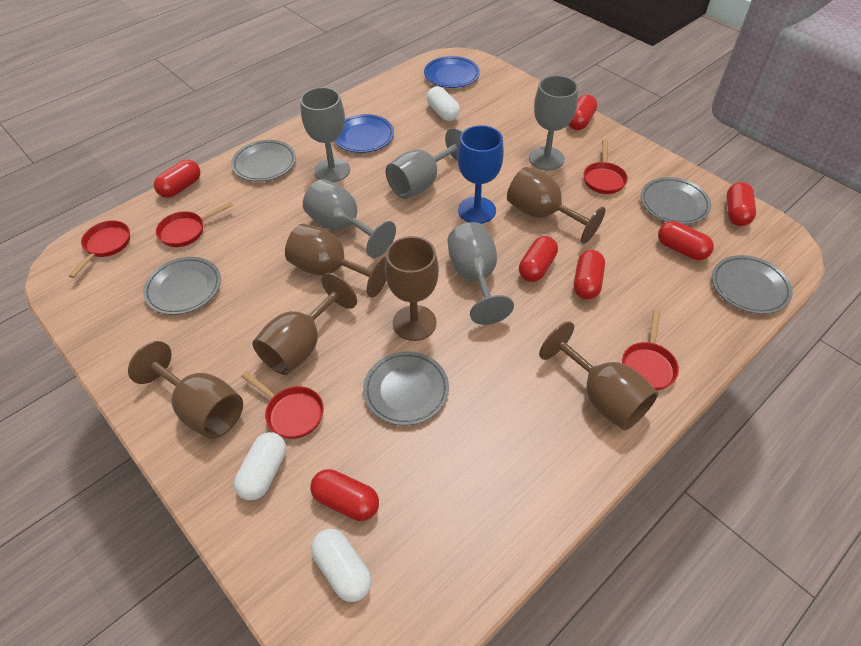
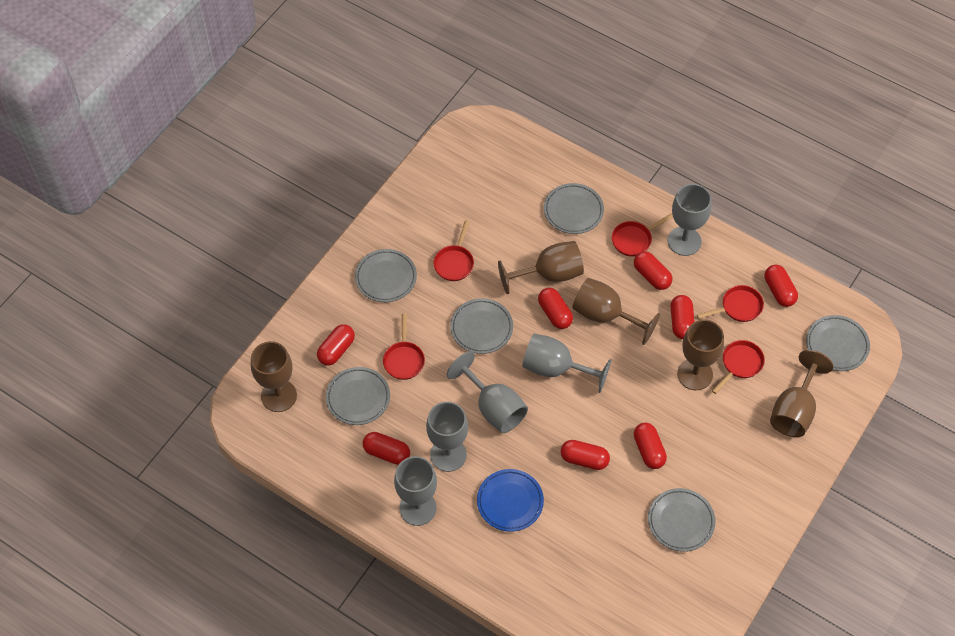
blue goblet: [457,125,504,224] = 1 -> none = 0
blue plate: [334,114,394,153] [424,56,480,88] = 2 -> [477,469,544,532] = 1
brown goblet: [128,341,243,439] [252,273,357,375] [285,224,386,297] [385,236,439,341] [507,167,605,244] [539,321,658,430] = 6 -> [251,341,297,412] [498,241,584,294] [572,278,660,345] [677,319,724,390] [770,350,834,437] = 5
grey plate: [143,257,221,315] [231,140,296,181] [363,351,449,426] [640,177,711,224] [712,255,793,314] = 5 -> [326,367,390,425] [355,249,417,302] [450,298,513,354] [544,183,604,234] [648,488,715,552] [806,315,870,371] = 6
red capsule: [154,160,200,198] [310,469,379,521] [519,236,558,282] [569,94,597,130] [574,250,605,299] [658,221,714,260] [727,182,756,226] = 7 -> [317,324,355,366] [363,432,410,465] [538,288,573,329] [561,440,610,470] [634,251,672,290] [634,423,667,469] [671,295,695,339] [765,265,798,307] = 8
white capsule: [234,432,286,500] [311,529,372,602] [427,86,460,121] = 3 -> none = 0

